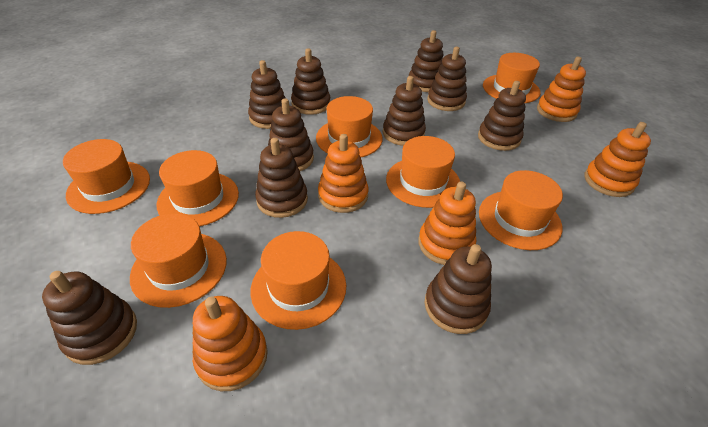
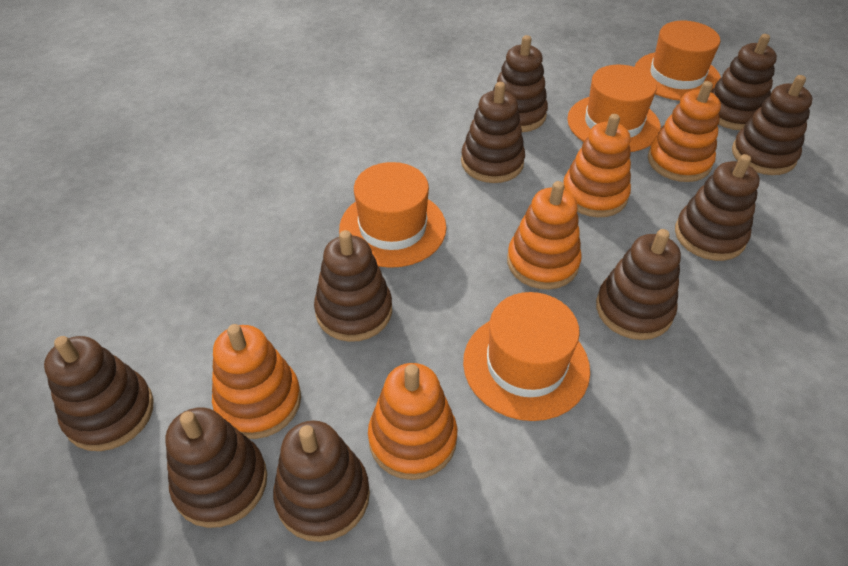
orange hat: [63,139,150,214] [130,213,227,308] [157,150,239,226] [250,231,346,330] [316,96,382,157] [386,136,460,208] [479,170,563,250] [483,53,541,103] = 8 -> [339,162,446,268] [463,292,590,421] [567,65,661,152] [635,21,721,101] = 4

